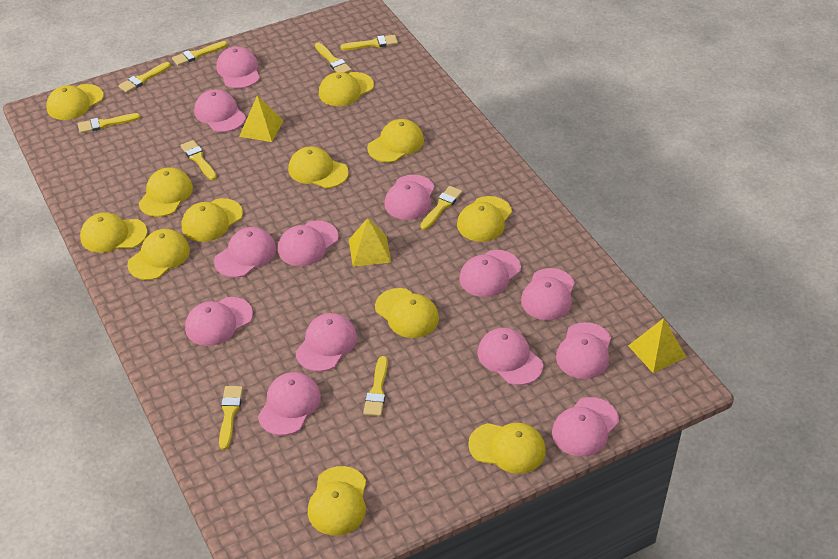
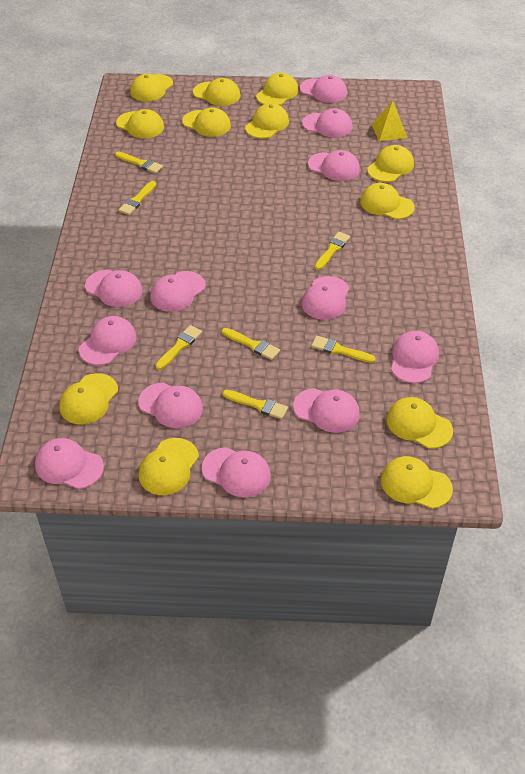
pink cap: [185,297,253,346] [194,89,246,132] [214,227,276,278] [216,47,260,89] [258,372,321,436] [278,221,339,266] [295,313,357,372] [384,175,435,220] [459,250,521,297] [478,328,543,385] [521,268,575,320] [552,397,619,457] [556,322,611,379] = 13 -> [35,438,104,489] [79,316,136,365] [85,270,142,307] [138,383,203,428] [150,271,206,312] [202,447,271,498] [293,388,360,433] [300,75,347,103] [302,108,353,138] [302,276,349,320] [308,150,360,181] [391,331,439,383] = 12
yellow brush: [78,113,140,133] [118,62,171,93] [172,41,227,66] [180,140,217,180] [219,386,243,450] [315,43,352,73] [340,35,398,50] [363,356,388,416] [420,186,462,230] = 9 -> [115,151,163,173] [118,181,156,215] [155,325,202,370] [222,328,280,360] [222,390,288,419] [311,336,376,363] [315,232,350,270] = 7
yellow pyramid: [239,95,284,142] [349,218,391,267] [628,318,686,373] = 3 -> [371,101,408,141] = 1

